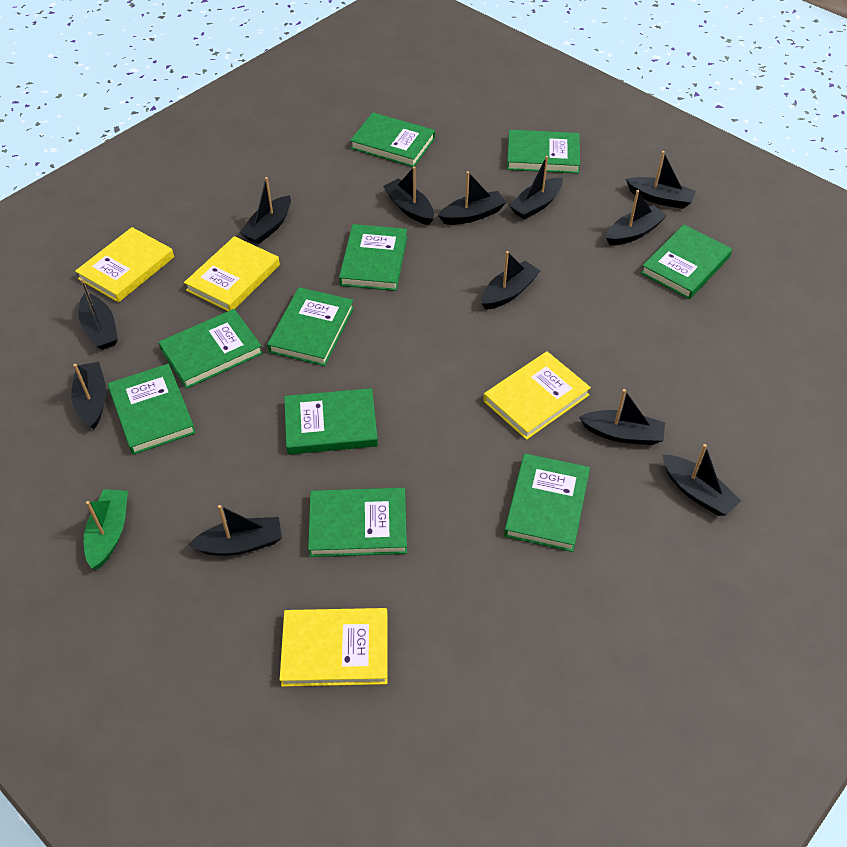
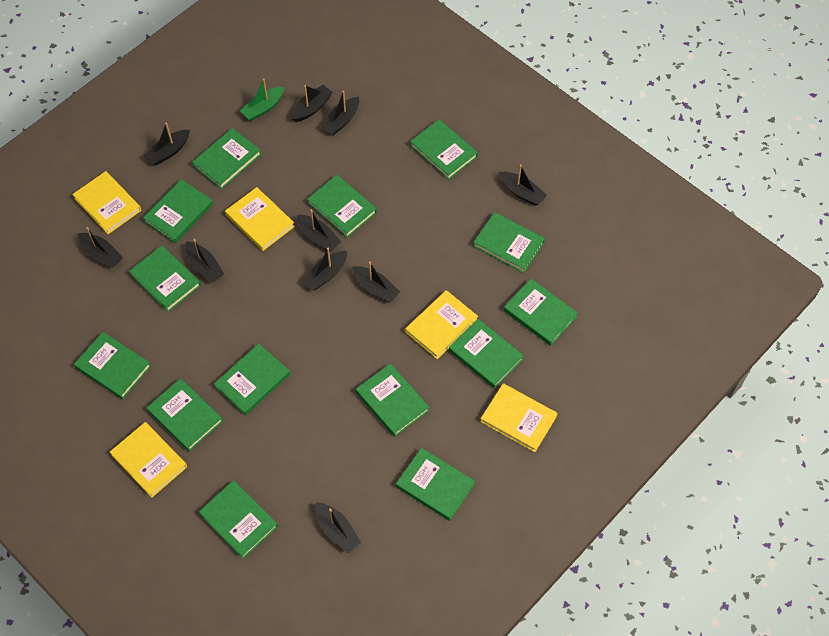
black boat: [71,362,106,429] [78,278,118,350] [188,505,282,556] [240,177,291,244] [383,167,434,225] [438,171,507,225] [481,251,540,310] [509,156,563,220] [579,389,665,445] [606,190,667,246] [626,151,696,209] [663,444,741,516] = 12 -> [78,227,123,268] [144,122,190,165] [185,239,224,283] [291,85,333,122] [297,210,341,252] [302,248,347,290] [315,502,361,553] [321,91,359,135] [352,262,400,303] [499,164,547,206] = 10
green book: [108,364,196,455] [159,309,263,389] [267,287,354,366] [284,388,378,455] [308,488,407,557] [339,224,407,291] [350,113,435,167] [504,453,590,552] [507,130,580,174] [641,225,732,299] = 10 -> [74,332,151,399] [129,246,201,312] [143,179,213,243] [147,378,223,451] [192,128,261,189] [199,480,278,559] [214,343,290,415] [307,175,377,238] [356,363,430,437] [396,448,475,521] [410,119,478,180] [449,319,524,389] [473,212,545,273] [504,279,578,346] = 14
yellow book: [75,227,174,303] [184,236,280,311] [280,608,388,687] [483,351,591,440] = 4 -> [72,171,141,234] [110,422,187,498] [225,187,295,251] [405,290,478,359] [480,383,558,452] = 5

